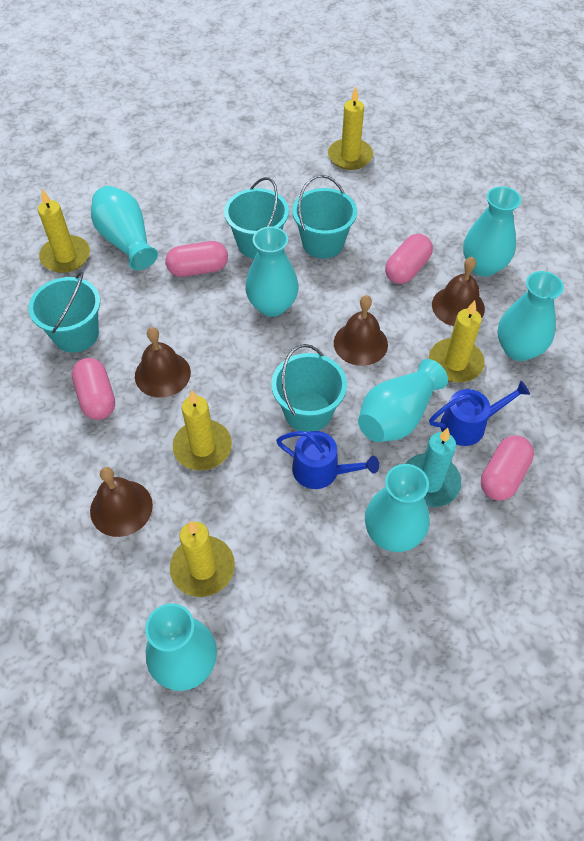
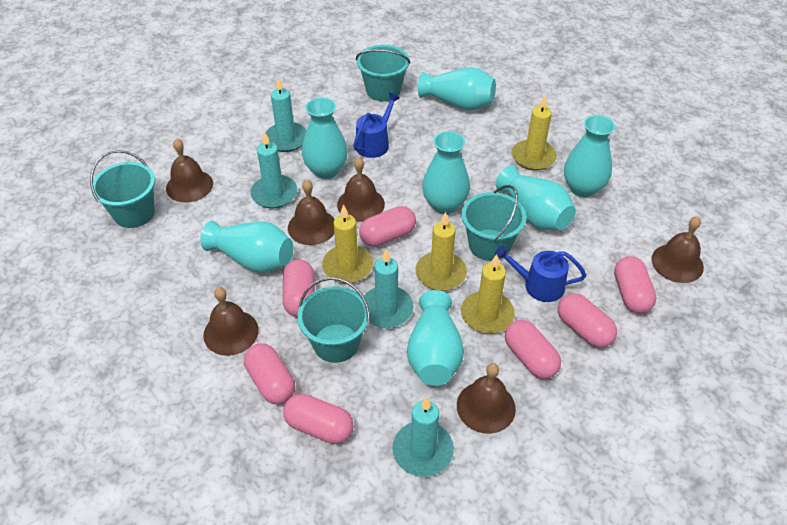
brown bell: [90,467,153,537] [135,327,191,398] [334,295,388,366] [432,257,485,326] = 4 -> [166,138,213,203] [203,287,259,356] [288,180,335,245] [337,157,385,222] [457,363,516,434] [651,216,704,283] = 6
pink capsule: [72,358,115,420] [165,241,228,277] [385,234,433,284] [481,435,534,501] = 4 -> [244,343,295,404] [283,259,315,317] [283,394,353,444] [359,206,416,247] [505,320,561,379] [558,293,617,348] [614,256,657,314] = 7
turquoise candle: [405,428,461,507] = 1 -> [250,132,297,208] [266,77,307,152] [364,249,413,328] [392,396,454,477] = 4
yellow candle: [38,189,90,273] [170,521,235,597] [173,390,232,471] [328,87,373,170] [429,300,485,383] = 5 -> [322,205,373,284] [416,212,467,291] [461,254,515,334] [512,95,557,171] = 4

